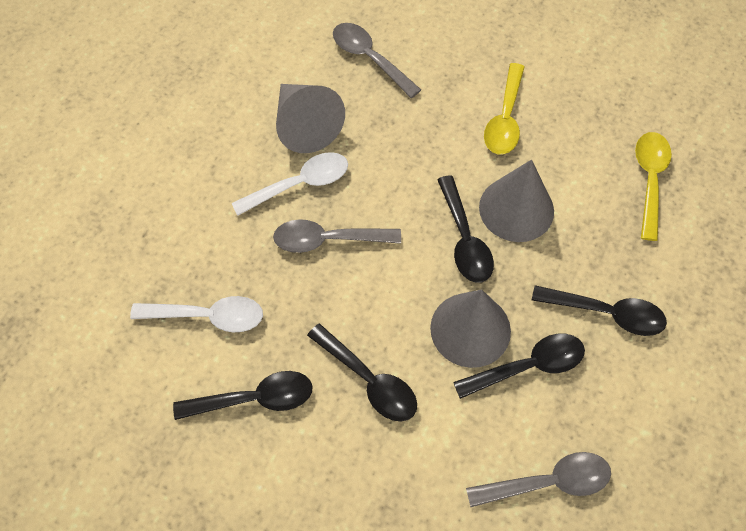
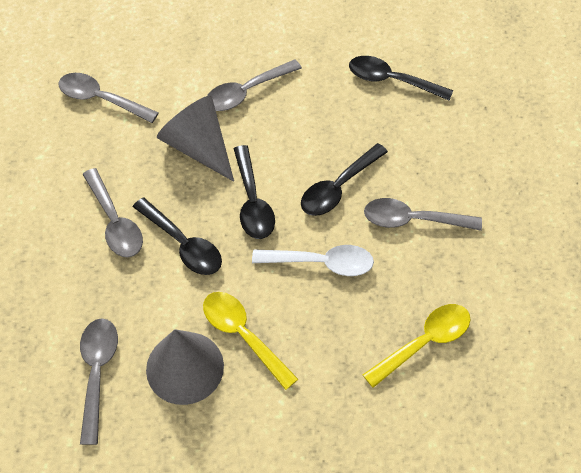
black spoon: [173,371,313,420] [307,323,417,422] [437,175,494,283] [453,334,585,399] [531,285,667,336] = 5 -> [133,198,222,275] [233,145,275,239] [301,143,388,216] [349,56,453,101] = 4
grey cone: [276,84,345,153] [430,289,511,368] [479,160,554,242] = 3 -> [146,329,224,405] [157,96,234,182] = 2
grey spoon: [273,219,401,253] [333,23,421,98] [466,452,611,507] = 3 -> [59,73,159,123] [80,318,118,445] [82,168,143,257] [207,59,302,111] [364,198,482,231] = 5
white spoon: [130,296,263,332] [232,152,348,216] = 2 -> [252,245,374,276] = 1

